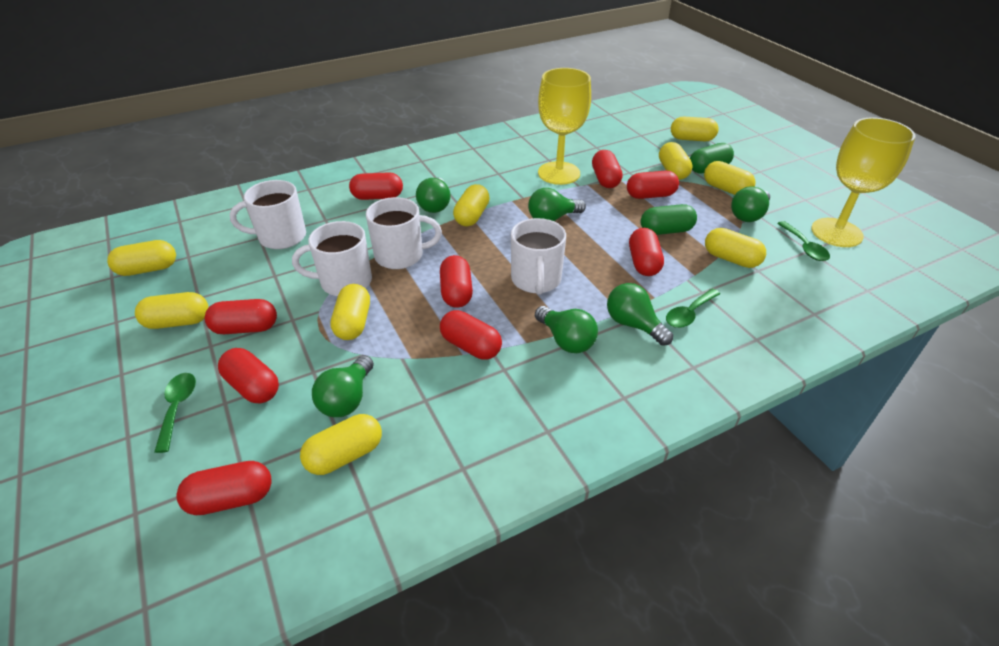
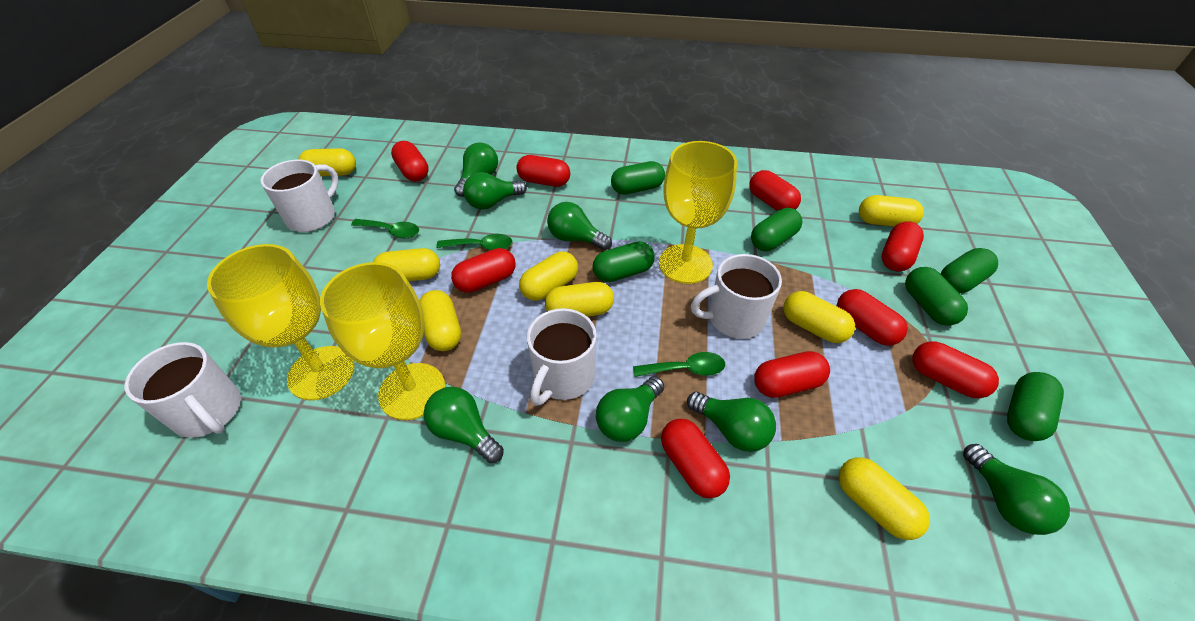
green capsule: [641,204,697,235] [690,143,734,174] = 2 -> [593,241,655,282] [611,161,665,195] [751,208,803,251] [905,267,968,326] [941,248,998,293] [1007,372,1064,441] = 6
green light bulb: [312,355,374,417] [416,178,451,213] [528,188,586,221] [535,306,598,353] [607,283,673,346] [731,186,770,222] = 6 -> [423,387,504,463] [454,142,498,197] [463,172,527,210] [547,202,612,250] [596,376,664,442] [687,392,776,452] [963,444,1070,535] = 7
yellow capsule: [107,240,176,276] [135,292,209,329] [300,414,382,475] [331,284,370,340] [453,184,490,226] [659,142,693,180] [671,117,719,141] [704,161,756,195] [705,228,766,268] = 9 -> [298,148,356,176] [373,248,440,281] [419,290,461,351] [519,251,578,301] [545,282,614,317] [783,291,855,343] [838,457,930,540] [859,195,924,227] = 8
yellow goblet: [538,68,591,185] [811,118,915,247] = 2 -> [207,244,355,401] [320,262,445,420] [659,141,737,284] = 3

